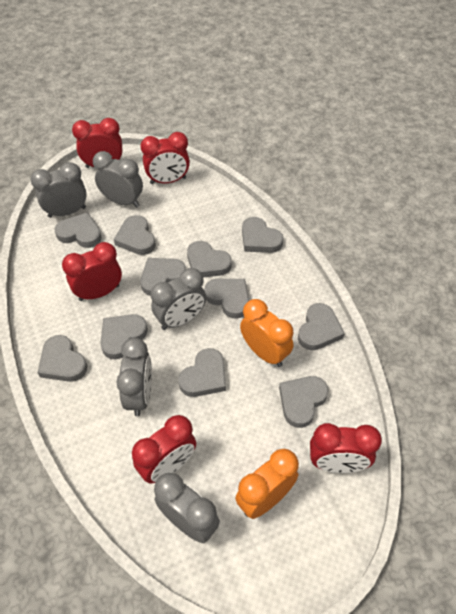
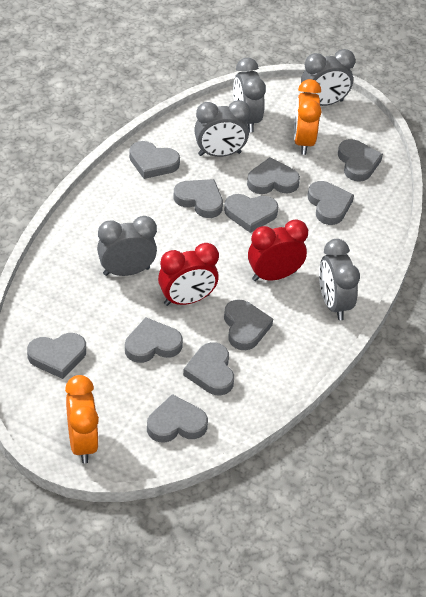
red clock: [62,242,122,301] [72,118,123,168] [132,415,196,483] [141,132,190,184] [310,423,382,473] = 5 -> [158,243,219,306] [248,219,308,281] = 2

